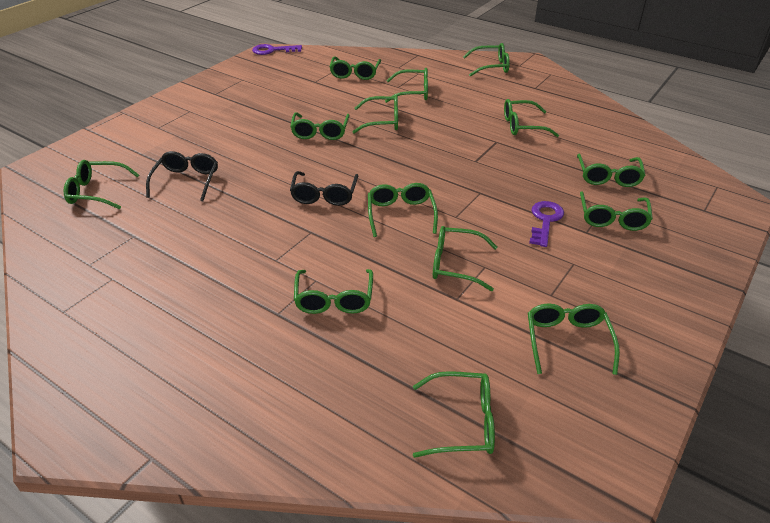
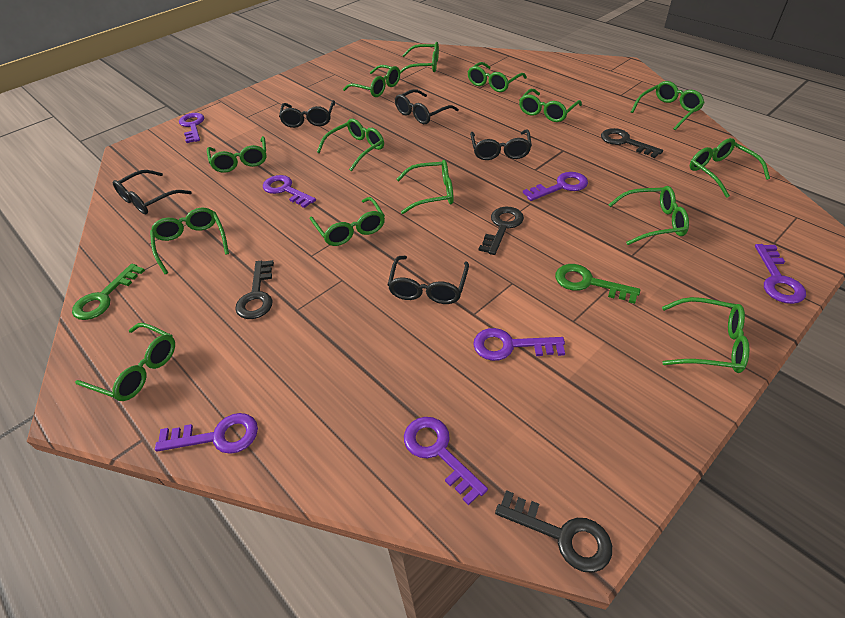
black glasses: [146,151,218,201] [290,171,359,206] = 2 -> [113,170,191,214] [279,100,335,128] [388,256,469,304] [395,89,459,124] [470,129,532,160] = 5
black key: none = 0 -> [235,260,274,319] [478,207,524,255] [495,490,612,573] [601,128,663,158] = 4
green key: none = 0 -> [72,264,145,320] [555,264,640,304] = 2
purple key: [252,44,302,55] [529,201,564,247] = 2 -> [155,413,258,454] [179,113,204,143] [263,175,316,208] [404,417,488,506] [473,328,565,361] [523,172,588,201] [755,244,806,304] = 7

